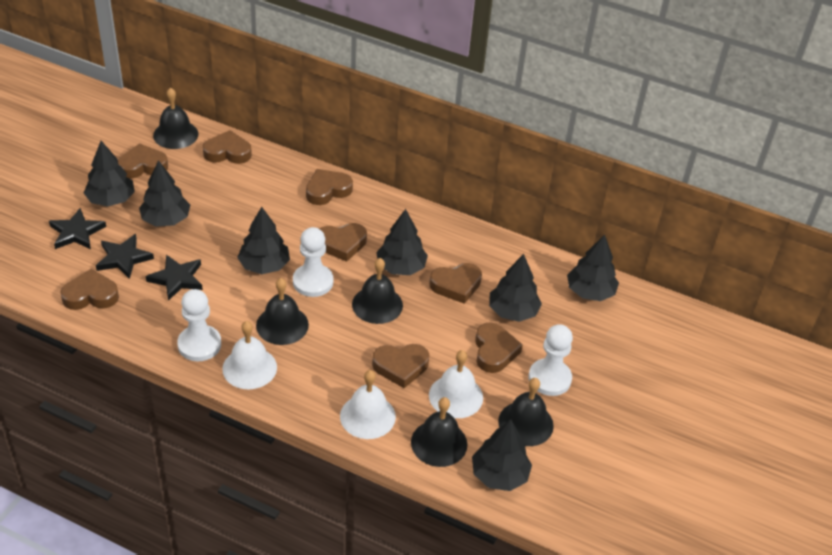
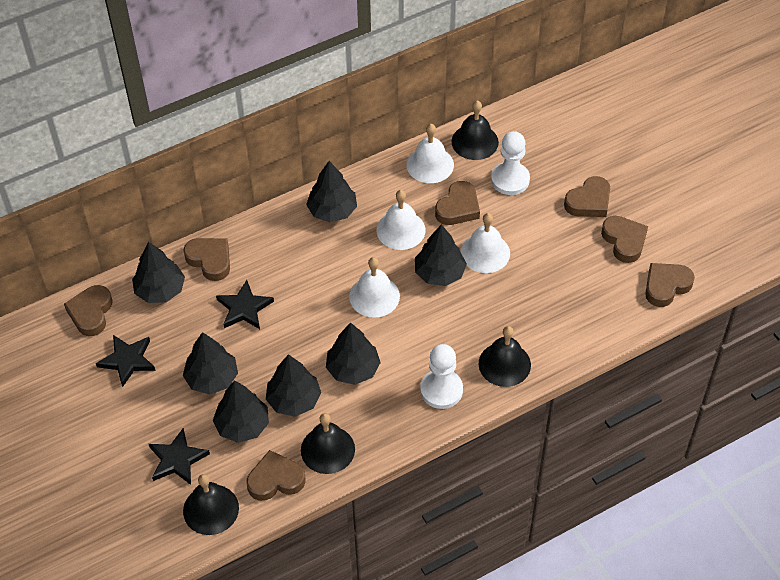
black bell: [153,87,199,149] [256,278,309,345] [352,258,403,324] [411,397,467,467] [498,378,554,446] = 5 -> [183,474,239,535] [301,413,355,474] [452,100,499,160] [479,326,531,387] = 4
brown heart: [60,269,119,310] [118,143,168,178] [203,130,252,164] [306,169,353,205] [320,223,367,262] [372,344,430,388] [429,263,482,304] [475,322,523,373] = 8 -> [64,285,112,336] [183,238,230,281] [247,450,305,501] [435,181,480,225] [564,176,610,217] [601,216,648,263] [645,263,695,307] = 7
white bell: [222,321,277,389] [340,370,396,439] [429,350,483,418] = 3 -> [349,257,400,318] [377,190,426,250] [407,124,454,183] [461,213,510,273] = 4
white pawn: [177,289,221,361] [293,227,333,297] [528,324,573,396] = 3 -> [420,344,463,409] [491,131,530,195] = 2

